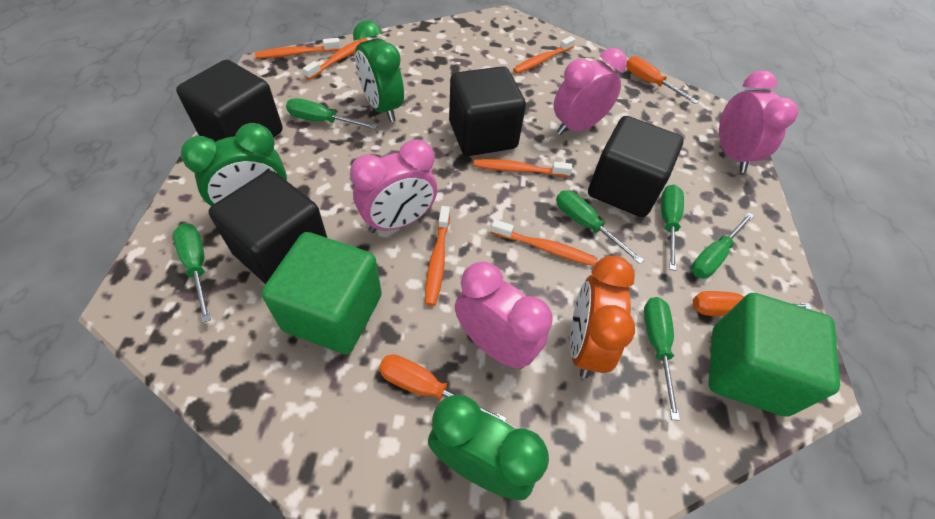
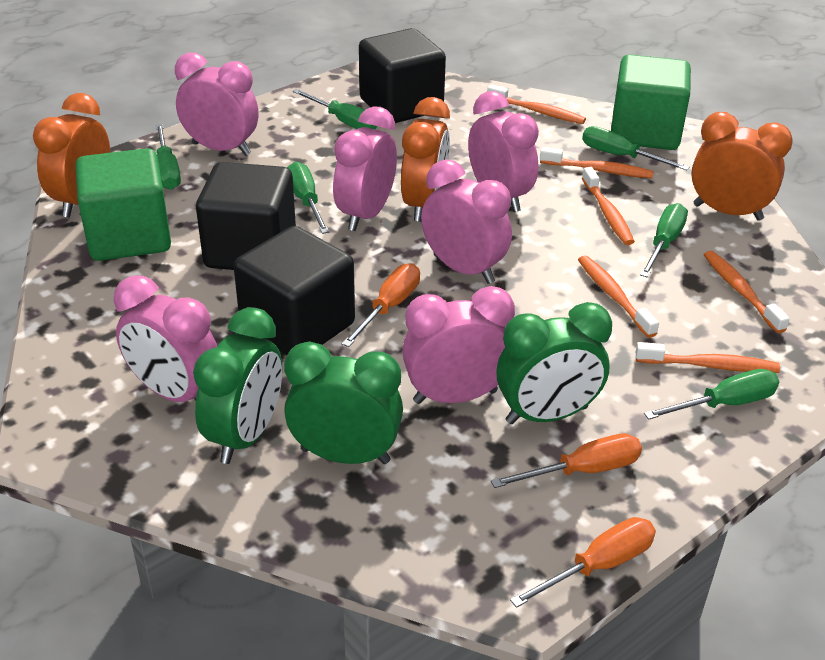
black cube: [176,60,283,142] [208,170,327,284] [449,66,526,156] [588,116,683,217] = 4 -> [196,162,296,270] [234,226,355,355] [359,28,446,123] = 3
orange clock: [570,255,635,378] = 1 -> [33,93,110,218] [401,97,450,222] [691,112,793,221] = 3
pink clock: [350,139,437,233] [455,261,553,369] [554,48,627,135] [719,70,798,173] = 4 -> [114,275,217,402] [175,53,259,156] [333,107,397,231] [402,286,515,404] [421,159,512,284] [468,91,539,212] = 6

